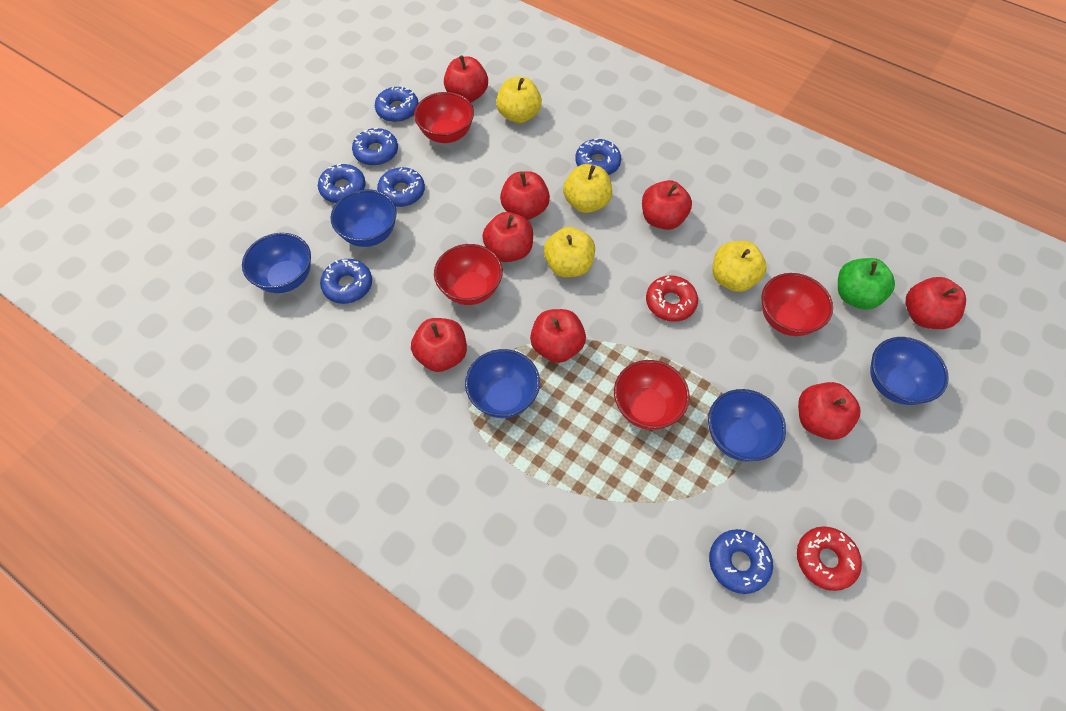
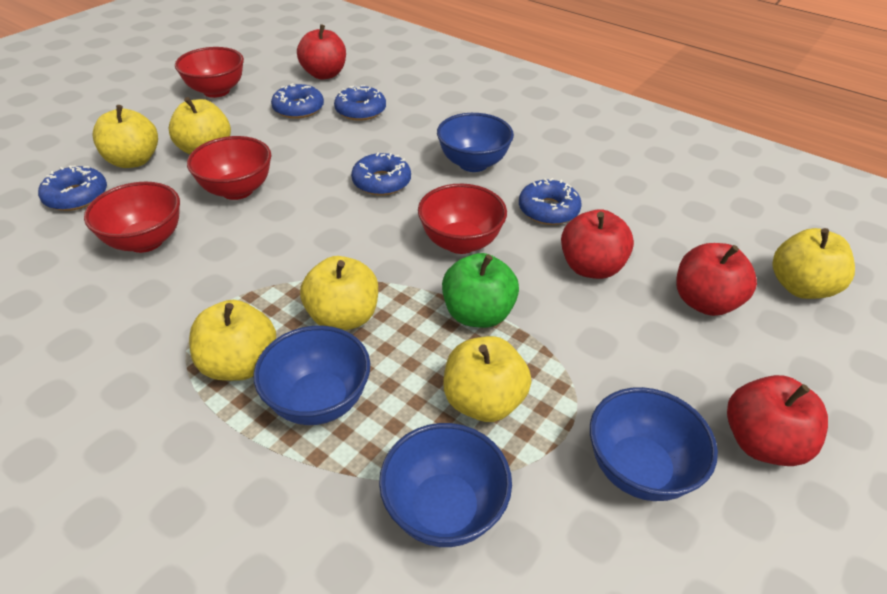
blue bowl: [242,233,311,293] [331,189,397,247] [465,349,540,418] [708,389,786,462] [870,337,949,405] = 5 -> [253,326,370,425] [379,423,512,547] [437,113,514,172] [590,387,718,501] = 4
blue donut: [318,163,366,203] [320,259,372,304] [352,127,398,166] [375,87,419,122] [377,167,425,207] [575,138,621,175] [709,529,773,594] = 7 -> [38,165,107,211] [271,83,324,119] [334,85,386,121] [351,153,411,195] [519,178,582,225] = 5
red apple: [411,318,467,372] [444,55,488,102] [482,212,533,262] [500,171,550,220] [530,309,586,363] [642,180,692,230] [798,382,861,440] [905,277,966,329] = 8 -> [297,24,346,79] [561,209,634,279] [676,243,757,316] [727,375,828,466] = 4
red donut: [646,275,698,322] [797,526,862,591] = 2 -> none = 0
yellow apple: [496,77,542,123] [544,227,595,277] [563,164,612,213] [713,241,767,292] = 4 -> [93,105,158,168] [169,97,231,154] [189,300,276,381] [300,256,378,330] [443,336,531,422] [772,228,855,299] = 6

